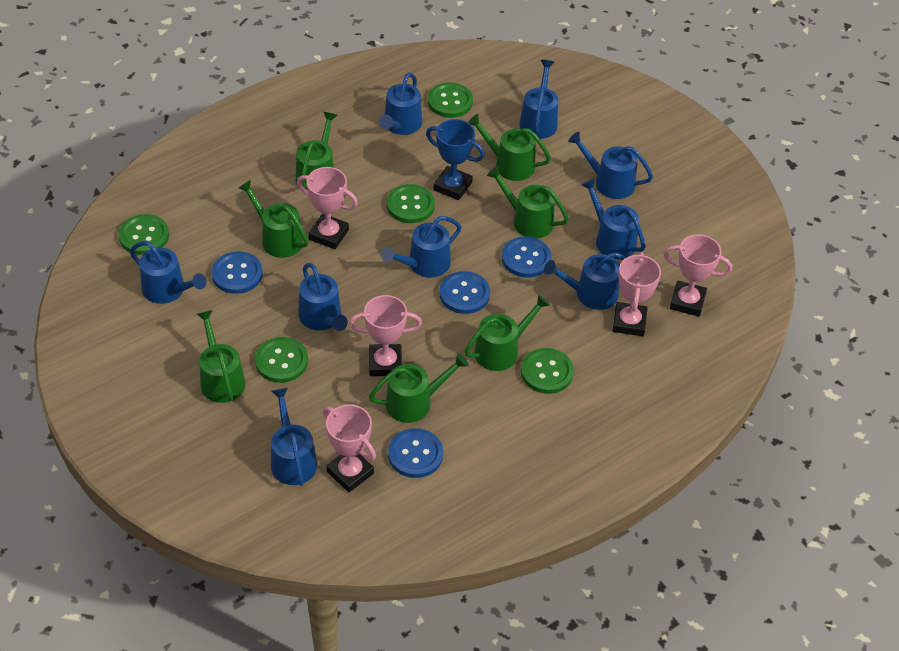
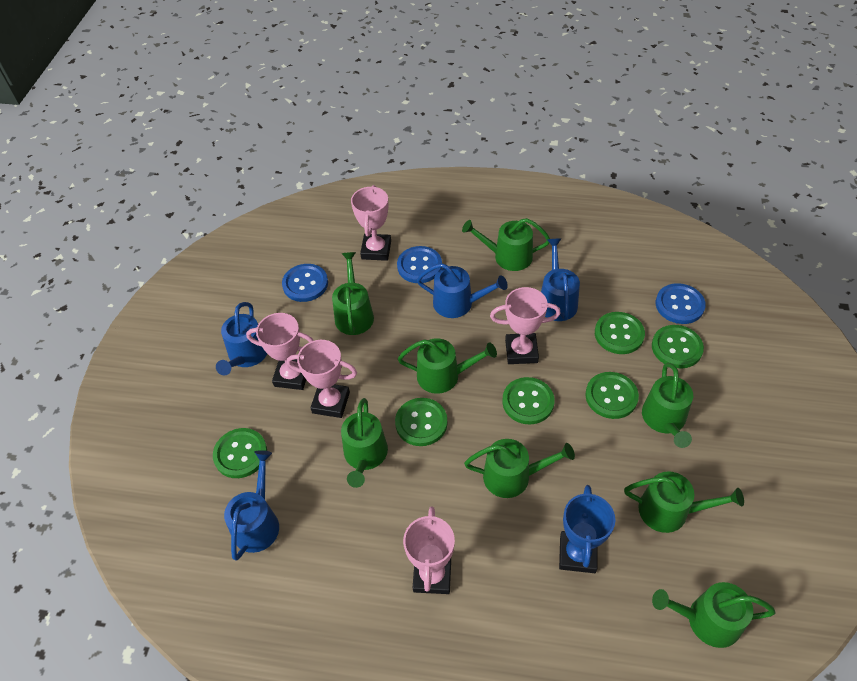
blue button: [212,251,263,294] [388,428,443,478] [439,271,490,314] [502,236,551,278] = 4 -> [282,264,328,302] [397,246,442,283] [656,283,706,324] = 3
blue watering can: [130,241,207,304] [271,388,317,486] [298,263,348,331] [379,73,422,135] [381,216,461,278] [519,60,558,139] [544,252,626,310] [568,132,653,199] [581,178,646,259] = 9 -> [216,302,267,375] [224,450,279,560] [417,263,508,318] [541,238,580,321] = 4
green button: [118,214,169,255] [255,337,308,383] [387,184,435,223] [428,83,473,118] [521,348,574,394] = 5 -> [213,428,267,478] [395,398,448,446] [502,377,555,424] [585,372,639,419] [595,312,645,354] [652,325,704,368] = 6
green watering can: [197,310,245,403] [239,180,309,258] [296,112,337,190] [369,353,469,423] [464,294,550,371] [468,114,551,181] [487,166,569,238] = 7 -> [332,252,374,335] [341,398,388,488] [398,338,497,394] [462,218,550,271] [464,439,575,498] [624,471,744,533] [642,363,693,448] [652,582,776,648] = 8

